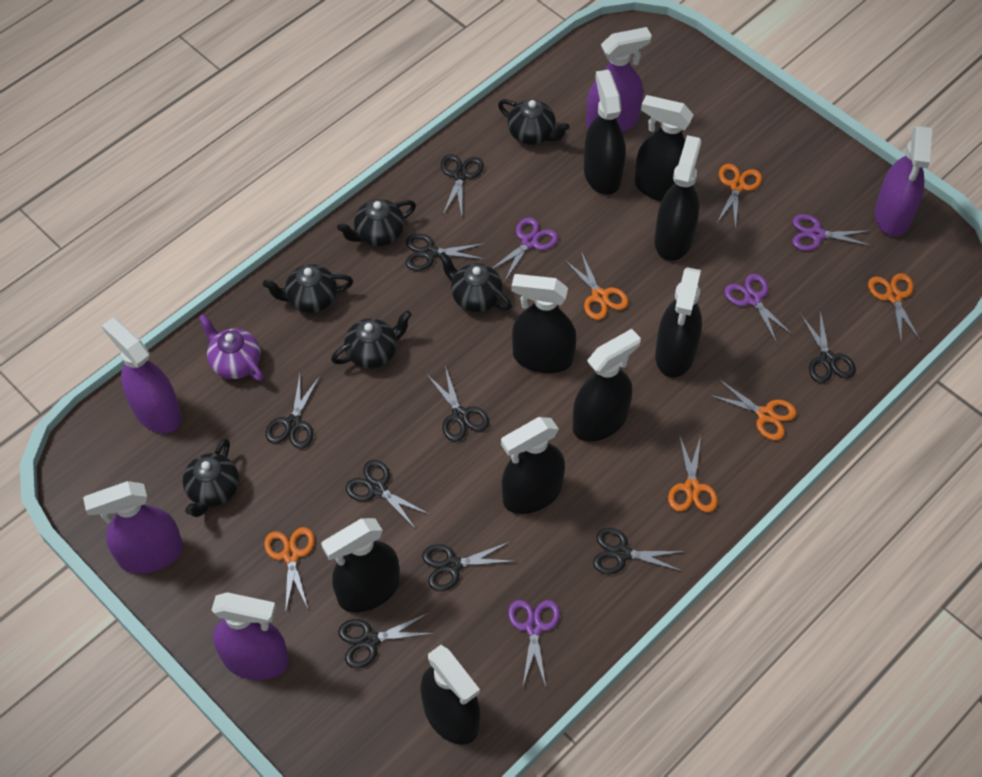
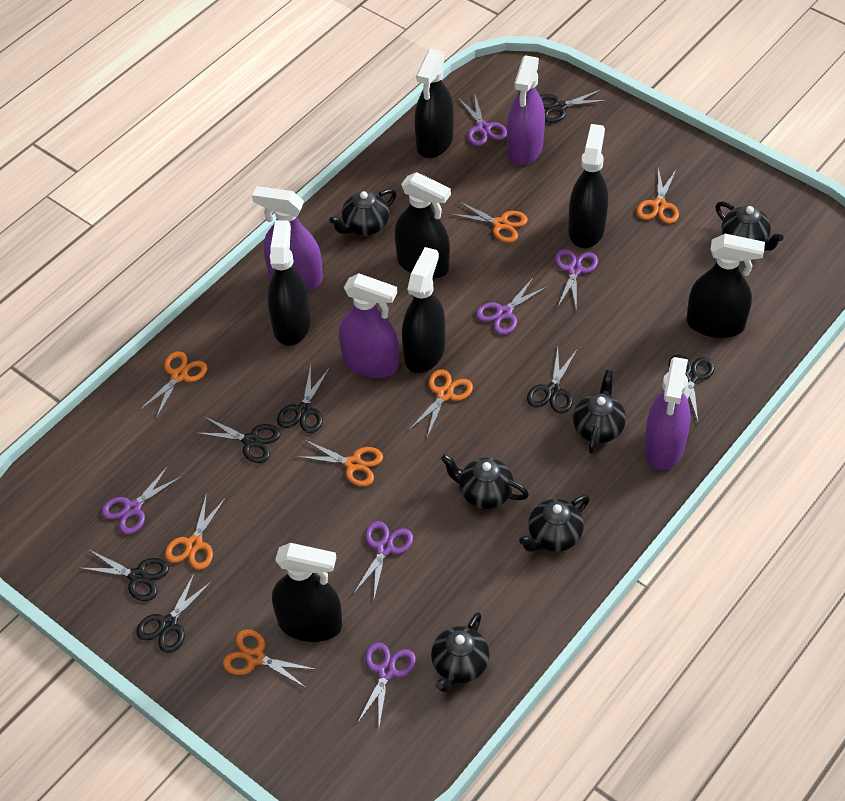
black scissors: [266,374,320,449] [338,613,435,668] [345,460,430,529] [406,234,485,271] [422,542,515,591] [427,366,490,442] [441,154,484,216] [593,528,685,574] [800,311,856,383] = 9 -> [80,549,169,601] [136,572,212,653] [196,416,281,463] [277,365,329,433] [527,347,577,414] [540,89,609,123] [669,354,715,421] = 7
black spray bottle: [321,518,400,612] [420,645,480,745] [501,417,565,514] [511,274,576,373] [573,329,641,441] [584,70,625,195] [635,95,694,201] [655,135,701,261] [655,267,702,377] = 9 -> [268,220,310,346] [272,543,342,642] [395,172,451,279] [402,247,445,373] [414,49,454,158] [568,124,608,248] [686,234,765,338] = 7
orange scissors: [264,527,315,614] [564,251,629,320] [668,434,718,512] [709,379,796,440] [716,164,762,229] [868,273,921,342] = 6 -> [139,351,207,419] [165,493,226,570] [223,629,317,688] [296,440,383,487] [409,369,473,438] [450,201,528,243] [637,167,679,224] = 7
purple scissors: [493,217,558,282] [508,600,560,687] [724,274,794,343] [792,214,872,251] = 4 -> [101,465,183,535] [353,521,413,599] [356,642,416,727] [458,95,507,146] [476,278,548,335] [555,249,598,312] = 6
purple spray bottle: [83,481,183,574] [102,317,182,434] [212,592,289,680] [586,27,652,133] [875,126,932,236] = 5 -> [252,186,323,290] [339,273,399,378] [507,55,545,165] [644,357,691,470] = 4
purple teapot: [198,314,264,381] = 1 -> none = 0

